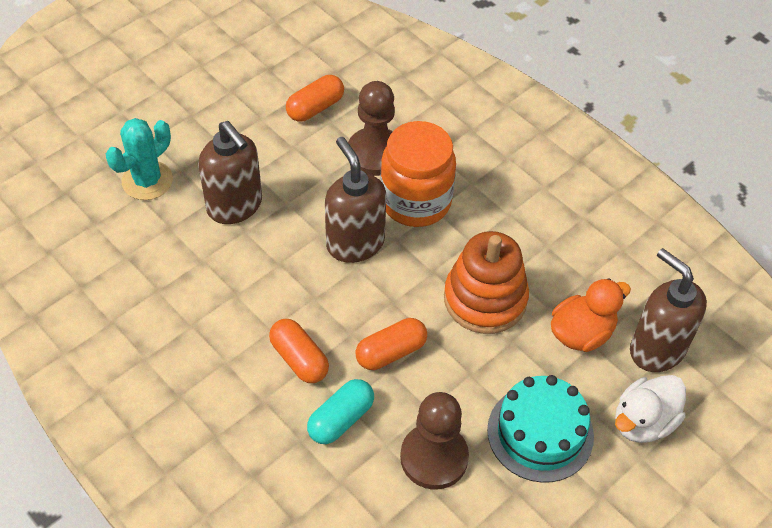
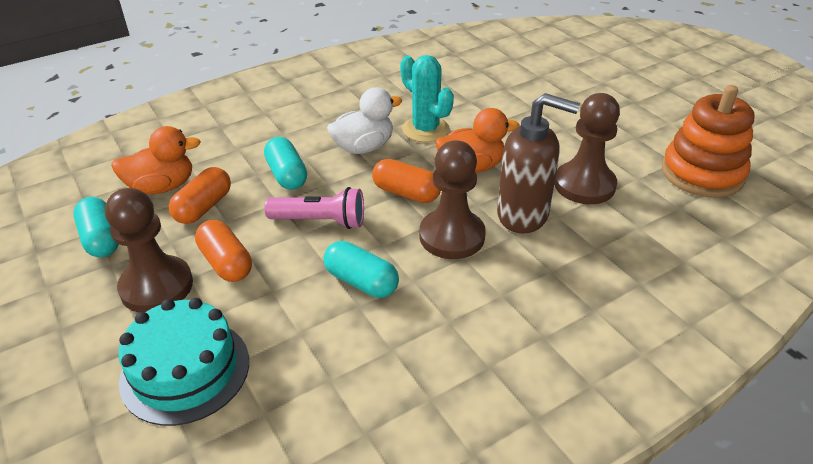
brown pawn: [348,81,395,176] [400,392,469,490] = 2 -> [105,188,193,313] [420,140,486,259] [554,93,620,204] = 3
brown soap dispenser: [198,121,262,224] [325,137,386,263] [630,248,707,372] = 3 -> [497,93,580,234] = 1
orange duck: [551,278,631,352] = 1 -> [111,126,201,194] [436,108,520,173] = 2
orange jar: [380,121,456,227] = 1 -> none = 0
pink flashlight: none = 0 -> [264,187,364,229] = 1
turquoise capsule: [307,379,374,444] = 1 -> [73,197,119,257] [264,137,307,190] [324,241,399,298] = 3

